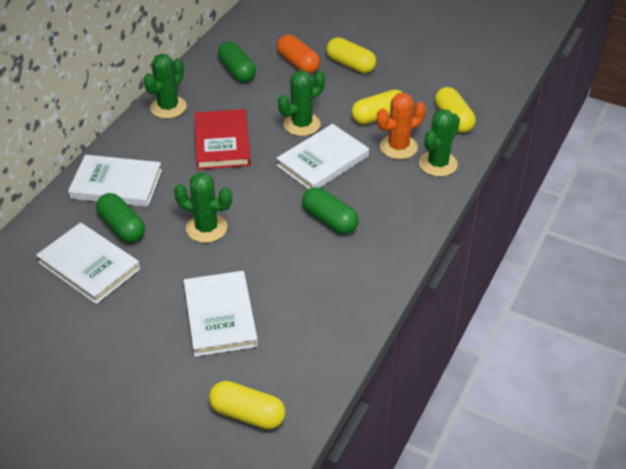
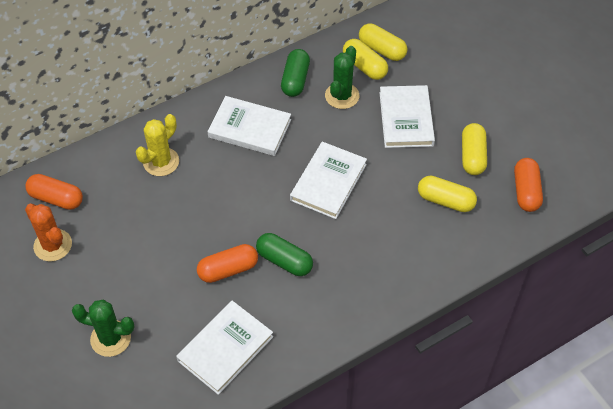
green cactus: [143,54,187,119] [174,173,232,243] [278,70,325,136] [419,109,460,177] = 4 -> [72,299,134,357] [325,46,359,109] = 2
green capsule: [96,193,145,243] [218,41,256,83] [302,187,359,234] = 3 -> [256,233,313,276] [281,49,310,97] = 2
orange capsule: [277,35,320,74] = 1 -> [25,174,83,210] [197,244,258,283] [514,158,543,212] = 3
red book: [195,109,251,170] = 1 -> none = 0
yellow cactus: none = 0 -> [136,114,179,176] = 1

